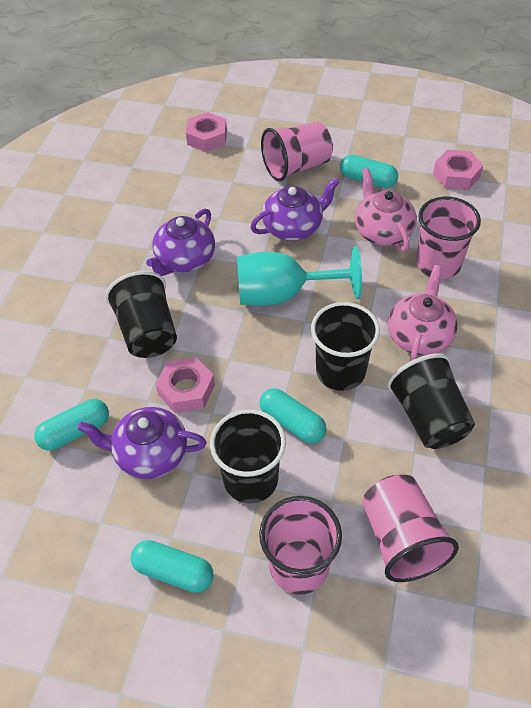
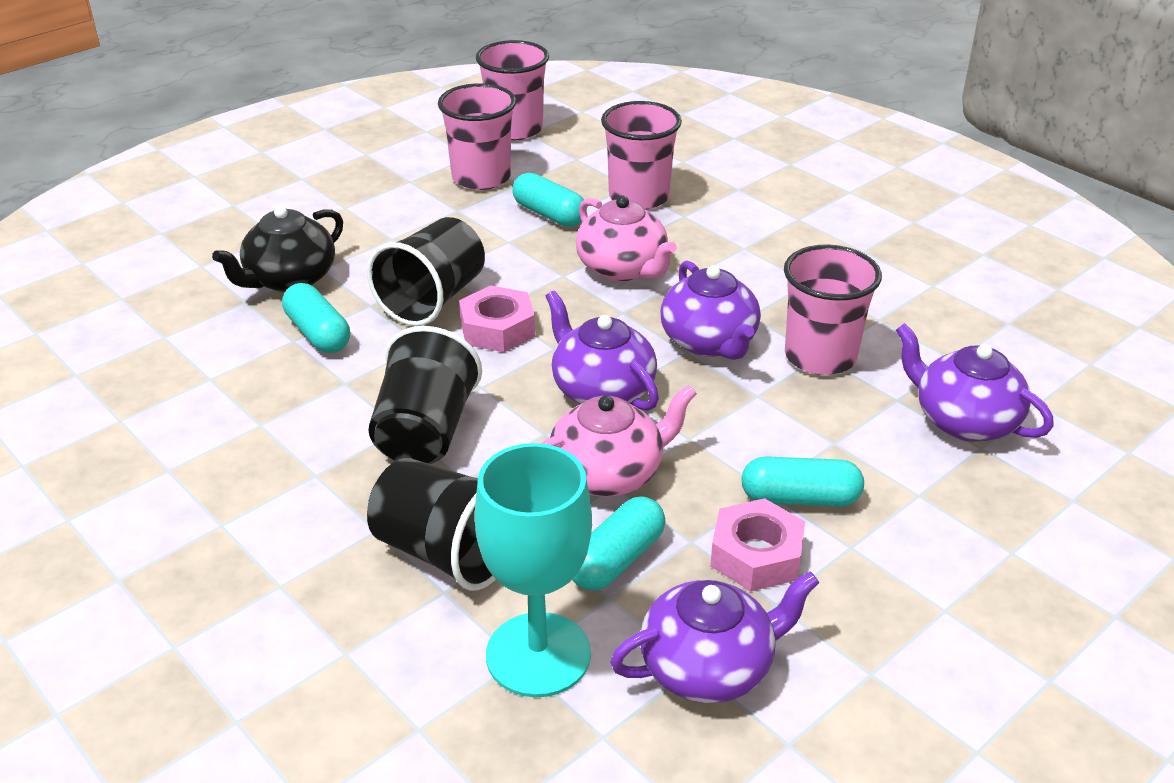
black cup: [105,271,177,358] [210,409,286,503] [311,302,380,391] [387,353,475,449] = 4 -> [367,217,485,326] [367,458,496,591] [368,326,482,464] = 3
black teapot: none = 0 -> [212,206,343,292] = 1
pink nut: [155,357,215,413] [186,112,227,152] [433,150,483,190] = 3 -> [459,285,535,352] [710,498,805,591] = 2
purple teapot: [78,407,207,479] [146,209,215,276] [250,177,340,241] = 3 -> [545,291,659,411] [610,571,819,703] [660,261,761,360] [896,323,1054,442] = 4

